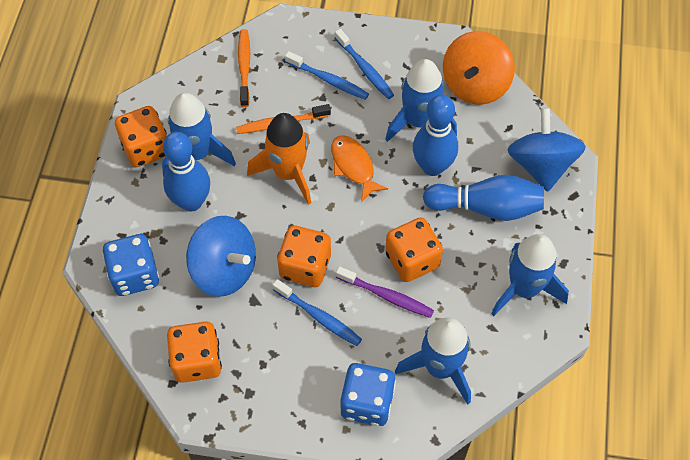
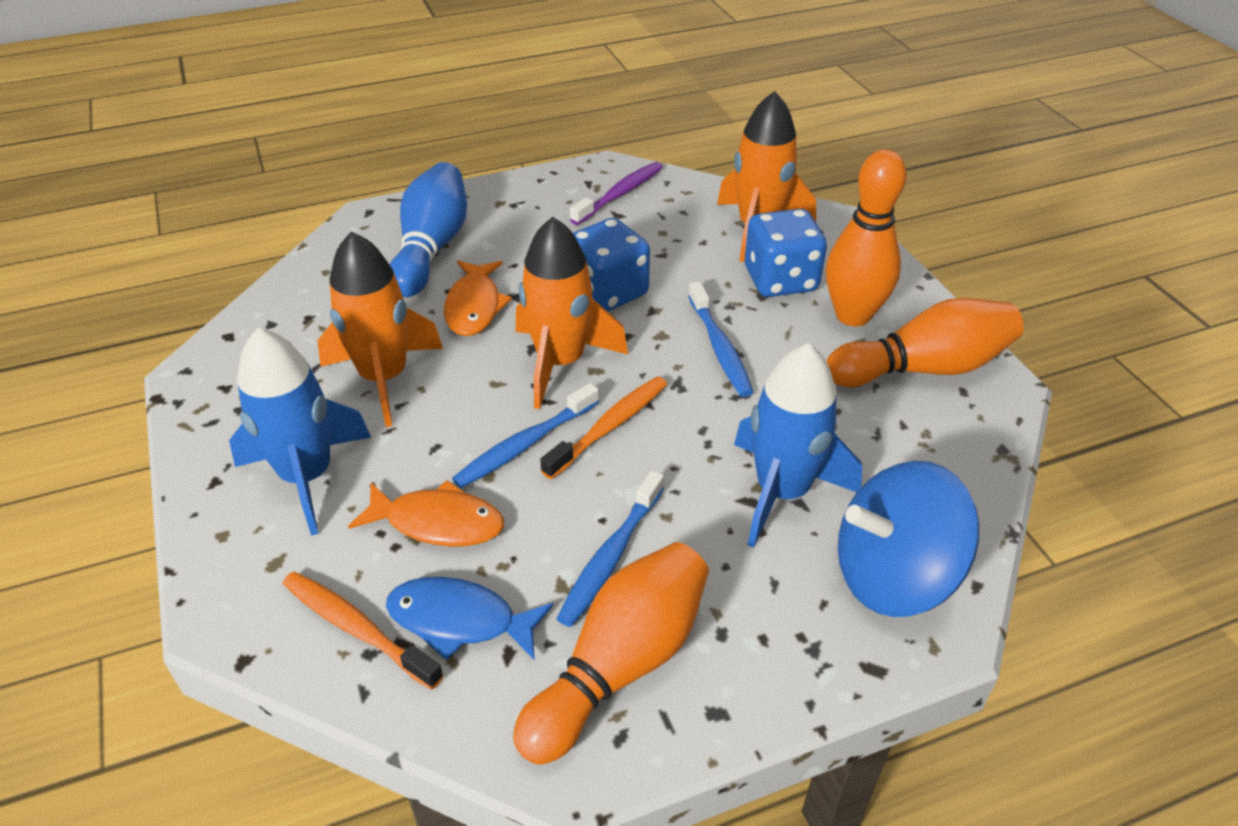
blue bowling pin: [163,132,210,211] [413,95,458,176] [423,175,544,221] = 3 -> [390,162,467,297] = 1
blue fish: none = 0 -> [386,577,554,660] = 1
blue rocket: [162,93,236,177] [385,59,457,142] [395,317,471,405] [491,234,569,316] = 4 -> [229,328,371,535] [734,343,862,548] = 2
blue spinning top: [186,216,256,297] [508,108,586,192] = 2 -> [838,461,979,617] = 1
orange bowling pin: none = 0 -> [513,542,709,764] [826,149,907,326] [826,298,1024,388] = 3
orange dice: [115,106,167,167] [167,321,222,383] [277,225,331,287] [385,217,443,282] = 4 -> none = 0
orange fish: [331,135,388,202] = 1 -> [348,480,504,547] [444,260,512,336] = 2
orange rocket: [247,113,311,205] = 1 -> [317,231,443,427] [516,217,628,409] [717,91,816,262] = 3
orange spinning top: [443,31,515,105] = 1 -> none = 0

